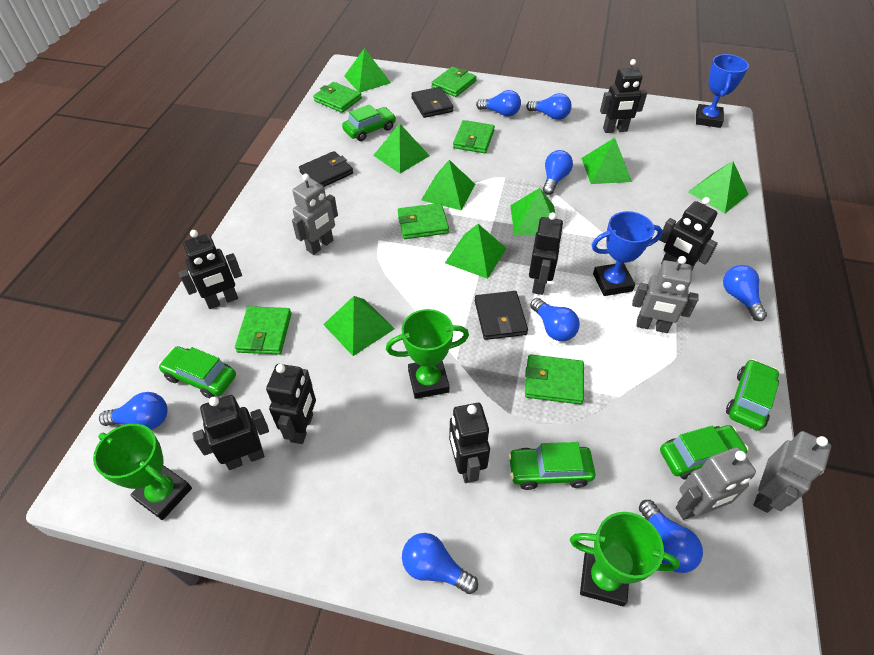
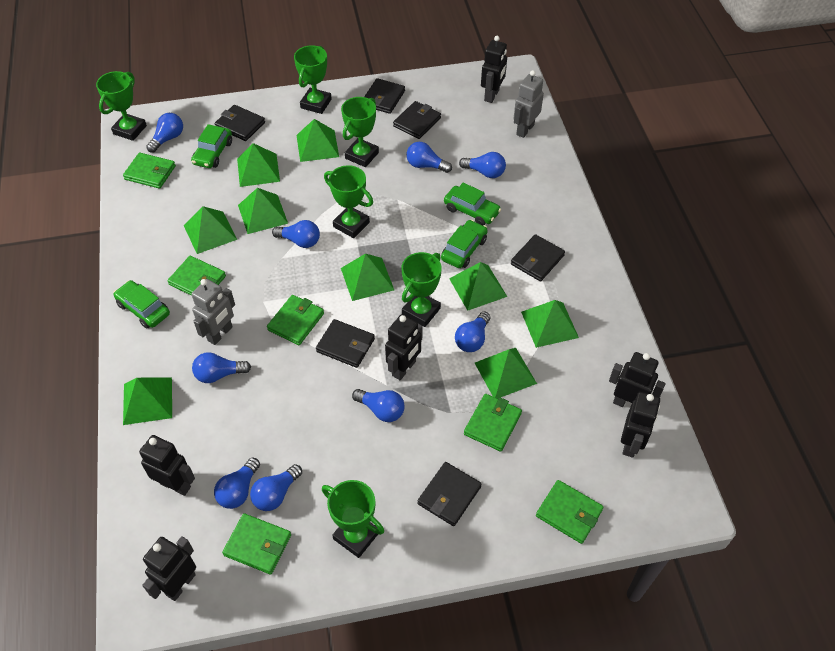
black robot: [179,230,242,309] [192,395,269,470] [266,364,316,444] [449,403,490,483] [529,212,563,295] [600,59,647,133] [659,197,718,270] = 7 -> [139,435,195,496] [142,536,196,601] [385,314,422,380] [481,36,507,103] [609,352,666,407] [621,392,660,458] = 6
black wallet: [299,151,353,187] [411,87,453,118] [475,291,528,340] = 3 -> [215,105,265,141] [316,319,375,368] [364,78,405,114] [393,101,441,139] [417,462,481,526] [511,234,565,282] = 6
blue light bulb: [99,392,168,430] [402,533,478,594] [476,90,521,116] [526,93,572,120] [530,298,580,341] [543,150,573,195] [639,500,703,573] [723,265,767,321] = 8 -> [146,113,183,153] [192,352,251,383] [214,458,260,509] [250,464,302,511] [272,220,320,248] [352,389,405,422] [407,142,452,173] [455,311,490,352] [459,152,506,178] = 9
blue trophy: [592,211,663,296] [696,54,749,128] = 2 -> none = 0
green car: [158,346,236,398] [342,104,396,141] [508,442,595,490] [660,425,748,480] [726,359,779,431] = 5 -> [113,280,170,328] [191,124,232,168] [441,220,488,268] [444,183,501,225] = 4
green pyramid: [323,296,395,356] [344,48,391,92] [373,124,430,174] [421,160,475,211] [445,224,506,279] [510,188,555,236] [581,138,632,184] [688,161,749,213] = 8 -> [123,377,172,425] [184,206,237,254] [237,143,280,187] [238,188,288,234] [297,119,339,162] [341,253,394,301] [449,262,507,311] [475,348,537,399] [521,300,579,348] = 9
green trophy: [93,424,192,520] [386,309,469,399] [570,512,680,606] = 3 -> [96,71,147,141] [294,45,332,114] [322,480,384,558] [324,165,373,238] [341,97,379,167] [401,252,442,327] = 6
grey robot: [292,174,338,255] [632,256,699,333] [676,447,756,520] [754,431,831,513] = 4 -> [192,279,235,345] [513,70,544,138] = 2

